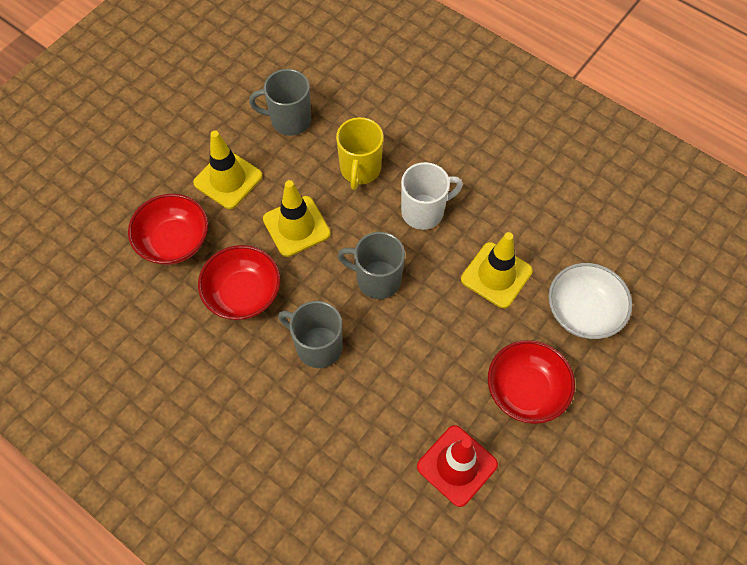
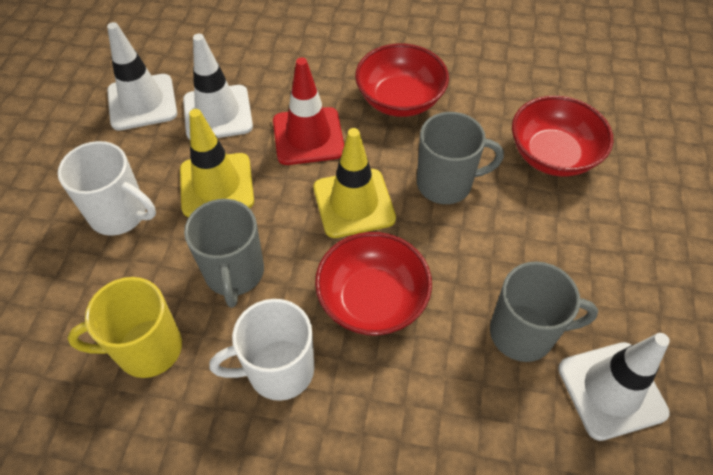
white bowl: [548,263,632,339] = 1 -> none = 0
white mug: [401,162,463,230] = 1 -> [58,141,156,236] [209,299,314,401] = 2
white traffic cone: none = 0 -> [107,22,177,131] [183,34,253,140] [558,333,670,441] = 3
yellow traffic cone: [193,130,263,209] [263,180,331,257] [461,232,533,308] = 3 -> [180,109,254,217] [313,128,396,238] = 2

